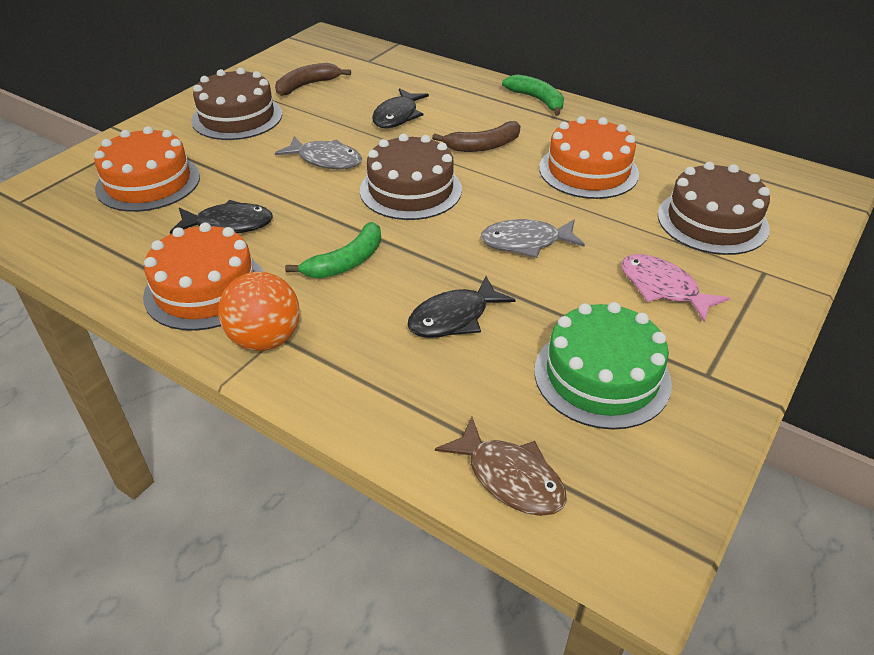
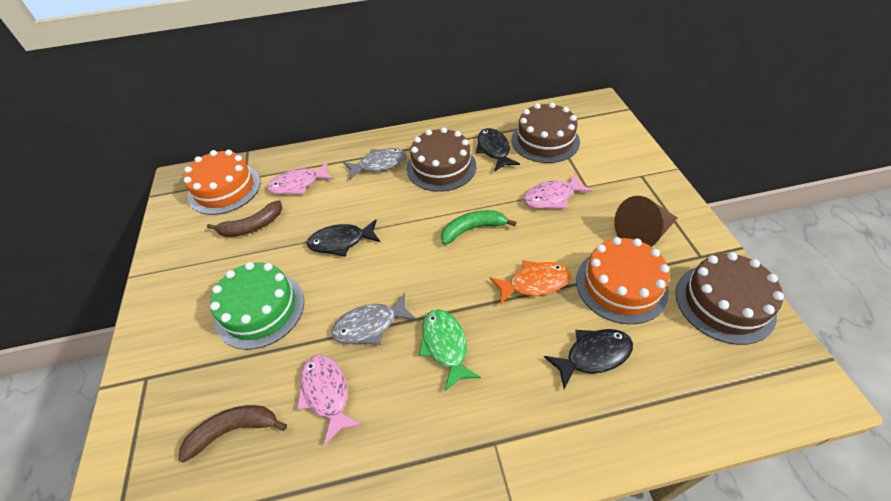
brown cone: none = 0 -> [614,196,677,247] = 1
brown fish: [435,417,567,516] = 1 -> none = 0
green banana: [285,222,381,278] [502,74,564,116] = 2 -> [441,210,516,245] = 1
green fish: none = 0 -> [419,309,481,391] = 1
orange ball: [218,272,300,351] = 1 -> none = 0
orange cake: [94,126,200,212] [143,223,264,331] [539,116,639,199] = 3 -> [183,150,261,215] [576,237,670,324] = 2
orange fish: none = 0 -> [489,260,571,305] = 1
pink fish: [621,254,730,322] = 1 -> [267,162,334,194] [297,355,362,446] [524,174,592,209] = 3

